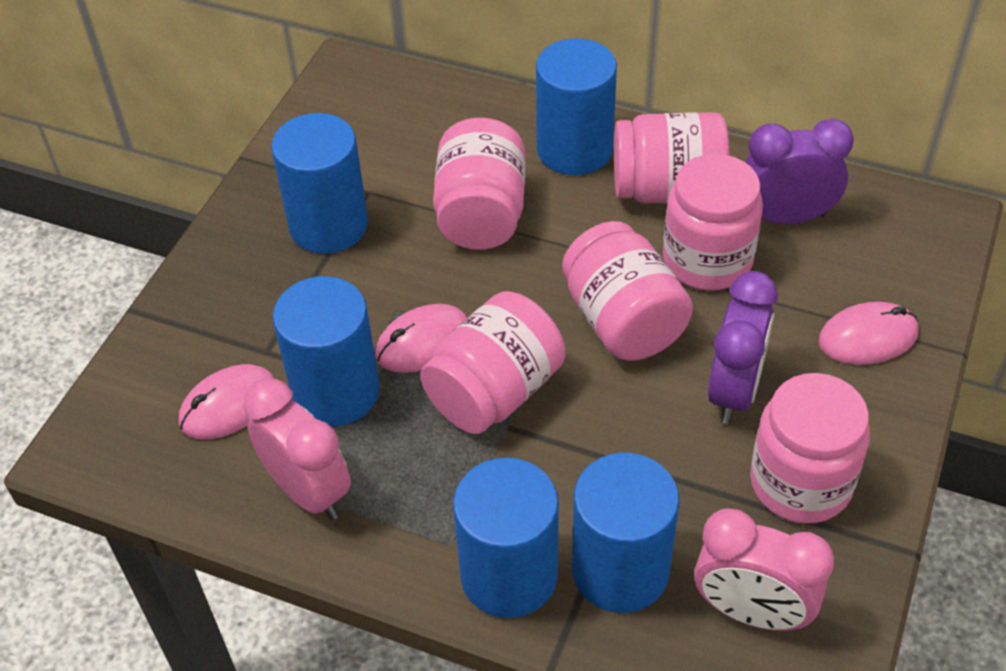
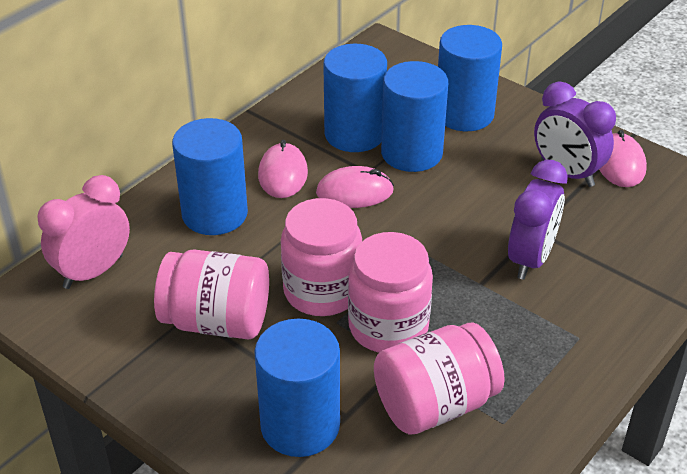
pink clock: [243,378,351,520] [694,508,834,631] = 2 -> [37,175,130,289] = 1
pink jar: [420,291,565,434] [433,118,525,250] [562,221,693,361] [614,112,729,203] [663,154,763,291] [750,373,870,524] = 6 -> [154,249,269,339] [281,198,362,316] [348,232,433,353] [374,323,505,435] = 4

